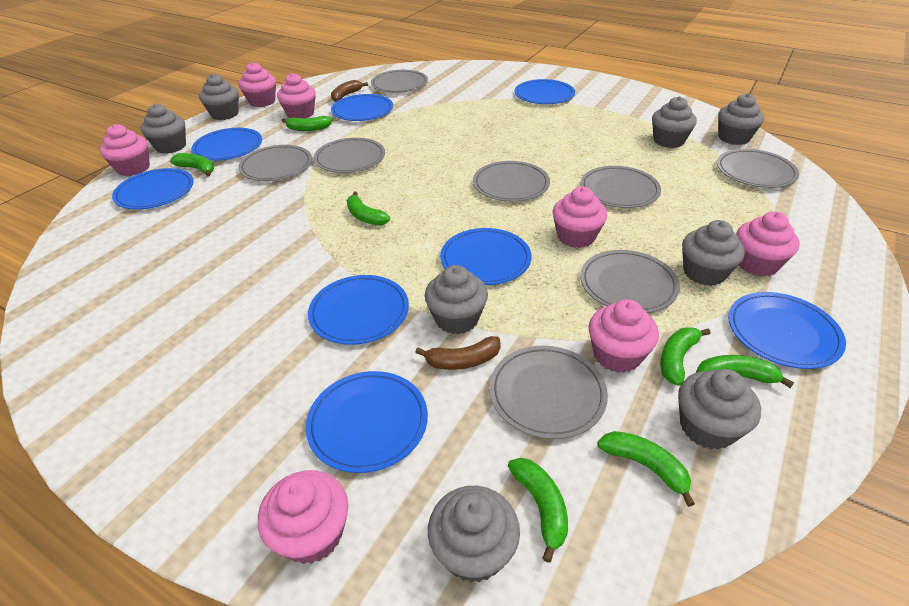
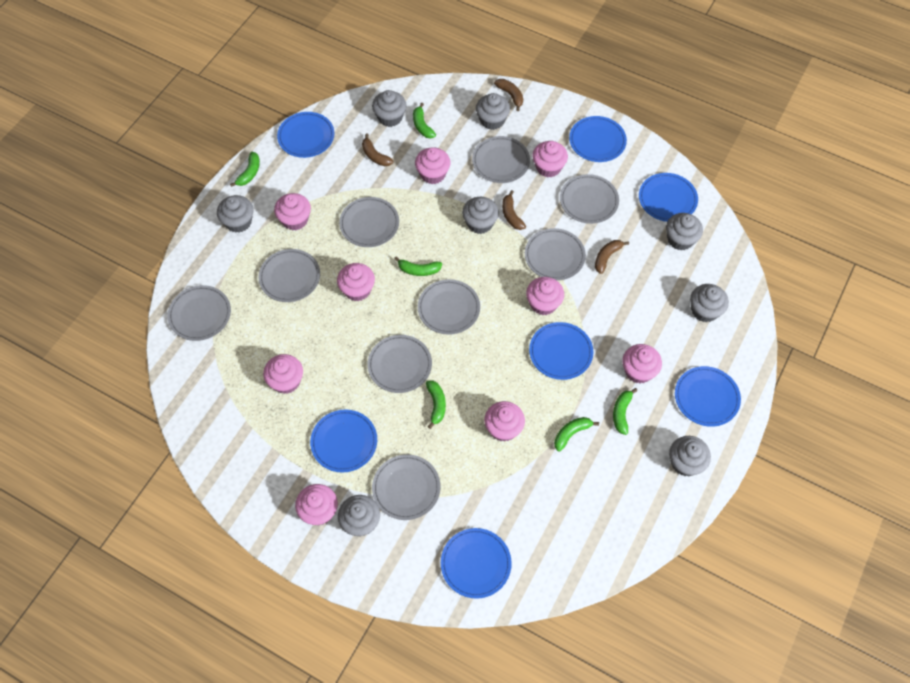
blue plate: [112,168,194,209] [191,128,262,161] [306,371,428,473] [308,275,409,345] [331,94,393,121] [440,228,531,285] [515,79,575,104] [728,292,846,369] = 8 -> [277,112,334,158] [310,410,377,472] [441,528,512,599] [529,322,593,380] [569,116,627,162] [639,173,698,222] [675,366,741,427] = 7
brown banana: [331,80,368,102] [415,336,501,370] = 2 -> [362,134,394,166] [494,79,523,111] [502,190,526,230] [595,240,629,274] = 4
green banana: [170,153,214,177] [282,116,333,131] [347,192,390,226] [508,458,568,563] [597,431,695,507] [660,327,711,386] [696,355,794,388] = 7 -> [230,152,260,187] [394,256,442,276] [413,103,436,139] [426,381,446,429] [554,417,599,451] [613,388,637,435] = 6
grey plate: [238,145,312,181] [314,138,385,173] [371,70,428,93] [473,161,550,202] [489,346,608,439] [580,166,661,208] [580,250,680,313] [717,149,799,188] = 8 -> [168,285,231,341] [258,249,320,302] [339,197,399,247] [368,335,432,393] [372,454,441,520] [418,279,480,335] [472,136,530,183] [525,228,586,280] [560,174,619,224] = 9
pink cupcake: [100,124,150,176] [239,62,276,107] [258,470,348,564] [277,73,316,118] [553,187,607,248] [589,299,659,373] [736,211,800,277] = 7 -> [263,354,303,394] [274,193,311,230] [295,484,338,525] [337,263,375,301] [415,147,450,184] [484,401,525,442] [526,277,564,315] [533,141,568,177] [622,344,662,383] = 9

